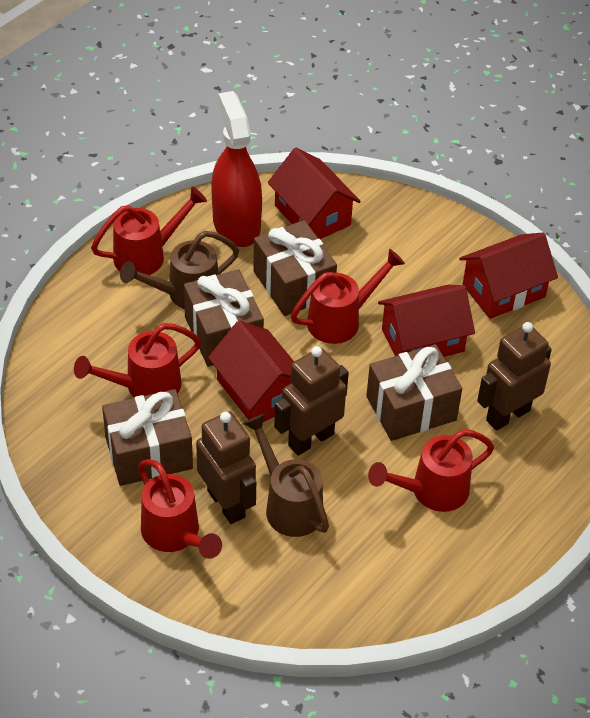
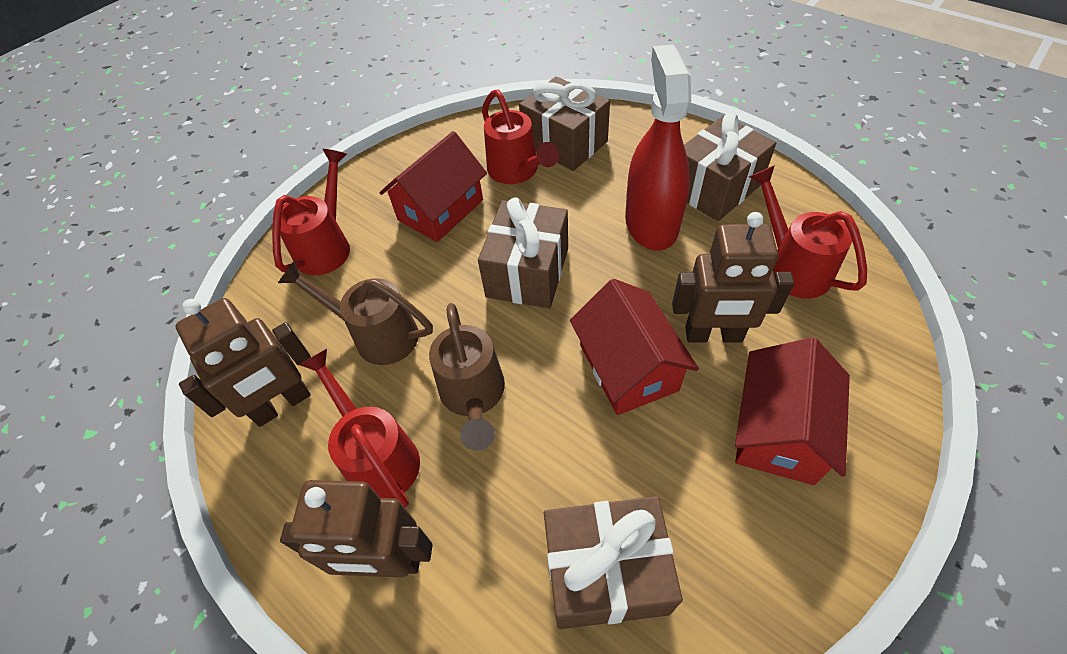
red house: [208,320,294,422] [268,148,361,239] [378,285,475,357] [459,233,558,319] = 4 -> [380,131,487,242] [570,279,699,415] [735,337,850,485] = 3
red watering can: [74,323,201,397] [91,187,207,275] [138,459,222,559] [291,249,405,344] [368,429,494,512] = 5 -> [272,149,350,276] [299,349,420,508] [482,89,559,184] [749,165,867,298] = 4

